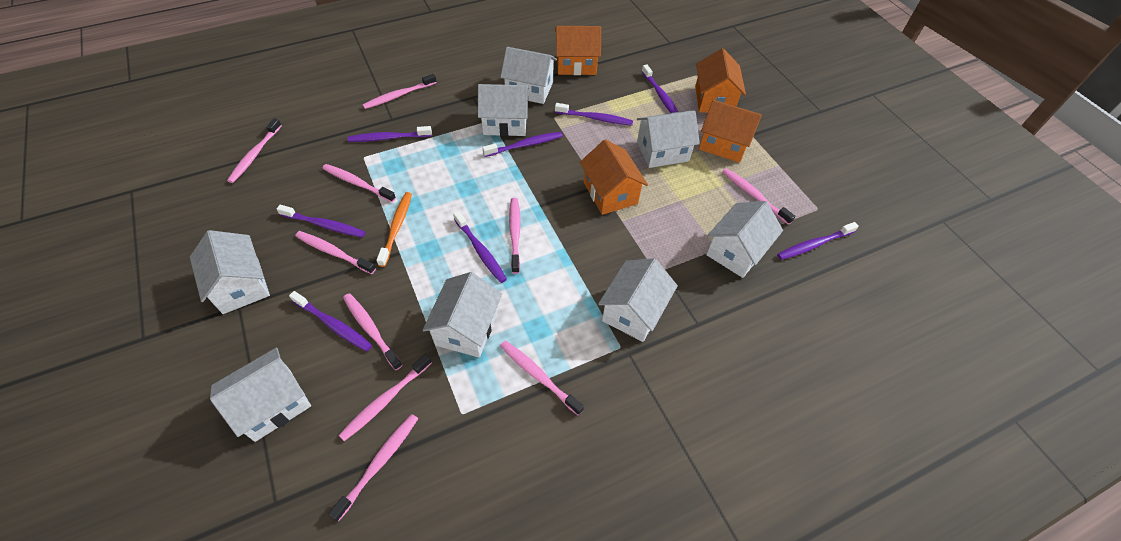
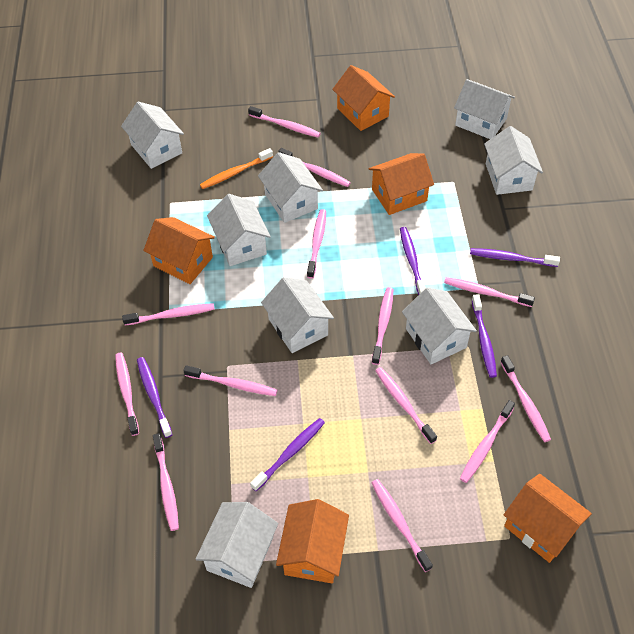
orange house: [555,26,601,75] [580,139,648,215] [695,48,746,113] [699,100,762,163] = 4 -> [143,217,215,284] [276,499,349,583] [332,65,395,131] [369,153,434,215] [504,474,592,563] = 5
pink toothbrush: [227,118,282,183] [295,231,376,274] [322,164,396,202] [328,414,418,522] [339,354,432,441] [343,293,402,370] [362,74,437,109] [500,341,584,415] [509,198,520,274] [722,168,795,225] = 10 -> [115,353,139,436] [122,303,215,326] [153,433,179,531] [183,365,277,396] [248,106,321,138] [278,148,351,187] [307,209,326,279] [371,479,433,572] [372,287,393,365] [375,367,437,444] [444,277,535,307] [460,400,515,483] [501,355,551,442] = 13
purple toothbrush: [277,205,365,237] [289,291,372,351] [347,126,432,142] [453,211,507,283] [482,132,563,157] [555,103,633,126] [642,64,678,113] [777,222,859,260] = 8 -> [137,357,172,438] [250,418,325,491] [400,227,426,295] [470,248,560,267] [472,294,497,378] = 5

